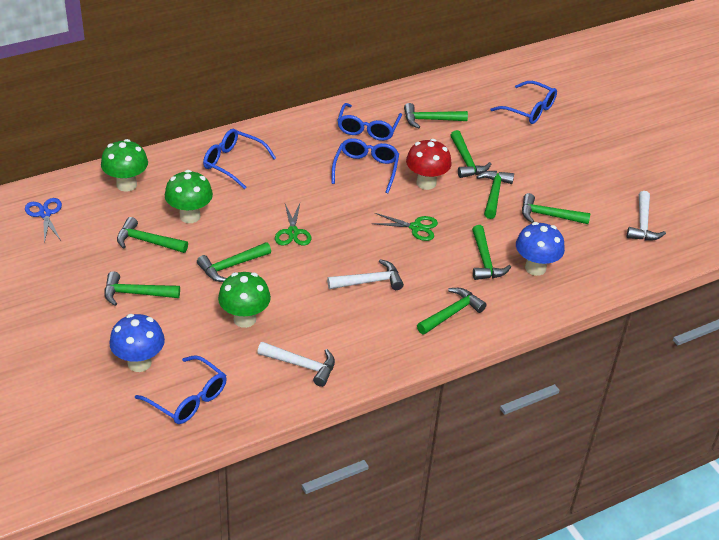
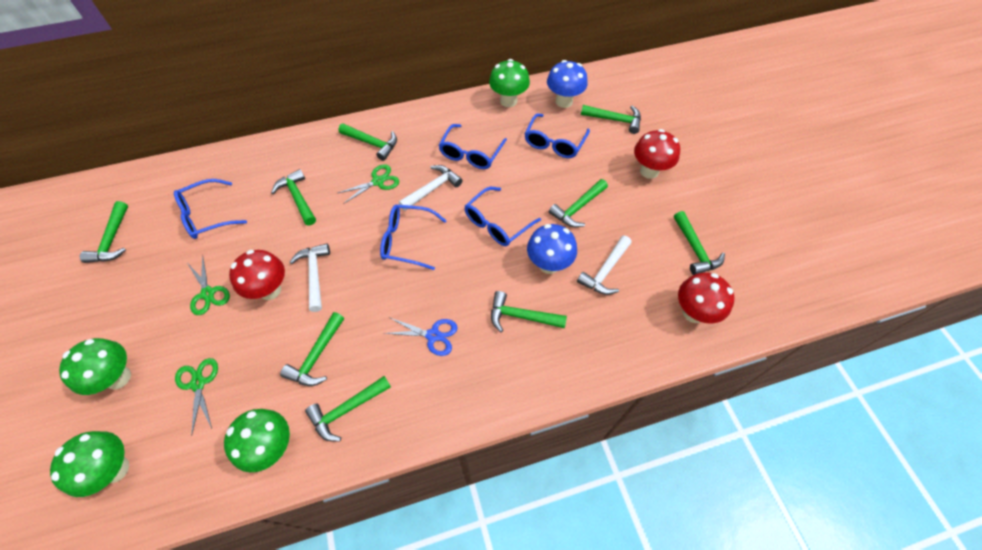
green mushroom: [101,139,148,192] [165,170,213,223] [218,272,271,328] = 3 -> [50,431,129,497] [59,338,131,395] [224,409,290,472] [489,59,530,107] = 4
green scissors: [275,203,311,246] [371,213,438,241] = 2 -> [175,358,218,436] [188,255,230,315] [338,164,399,204] = 3
red mushroom: [406,139,452,190] = 1 -> [229,250,285,300] [634,129,680,179] [678,272,734,324] = 3

